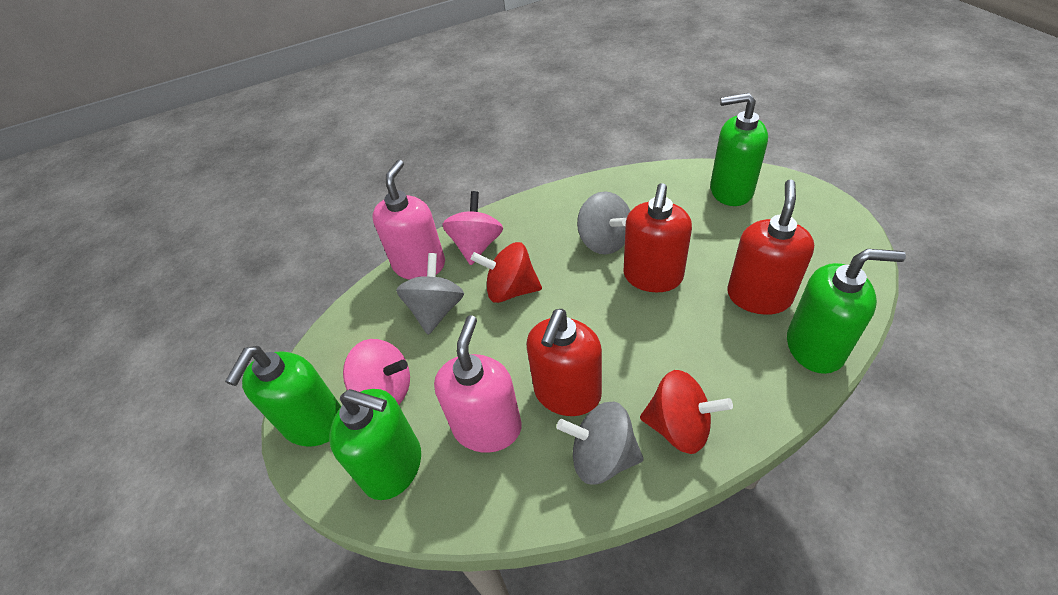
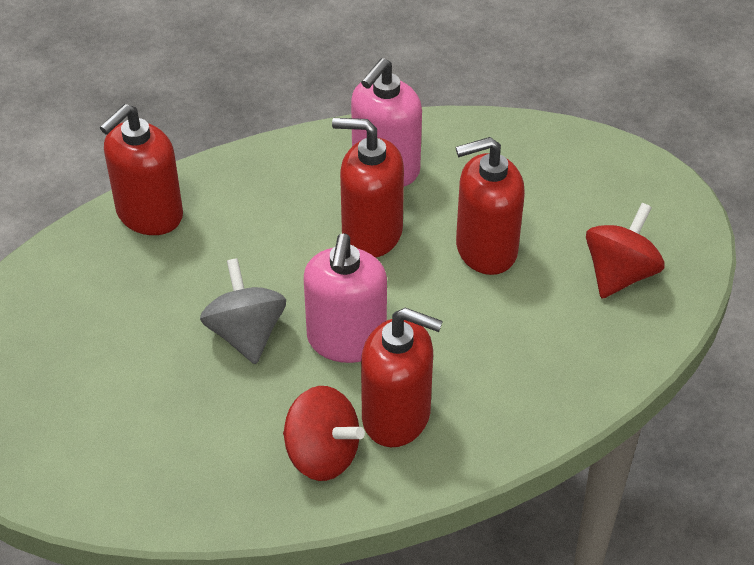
green soap dispenser: [225,346,341,447] [329,389,421,500] [710,93,768,206] [787,249,906,374] = 4 -> none = 0
grey spinning top: [396,253,464,335] [557,402,644,485] [577,191,630,254] = 3 -> [200,258,286,364] = 1
pink spinning top: [343,339,410,405] [442,191,503,265] = 2 -> none = 0
red soap dispenser: [527,309,602,416] [623,183,692,292] [727,180,814,315] = 3 -> [100,104,183,235] [332,118,404,258] [361,308,443,447] [455,137,525,275] = 4

